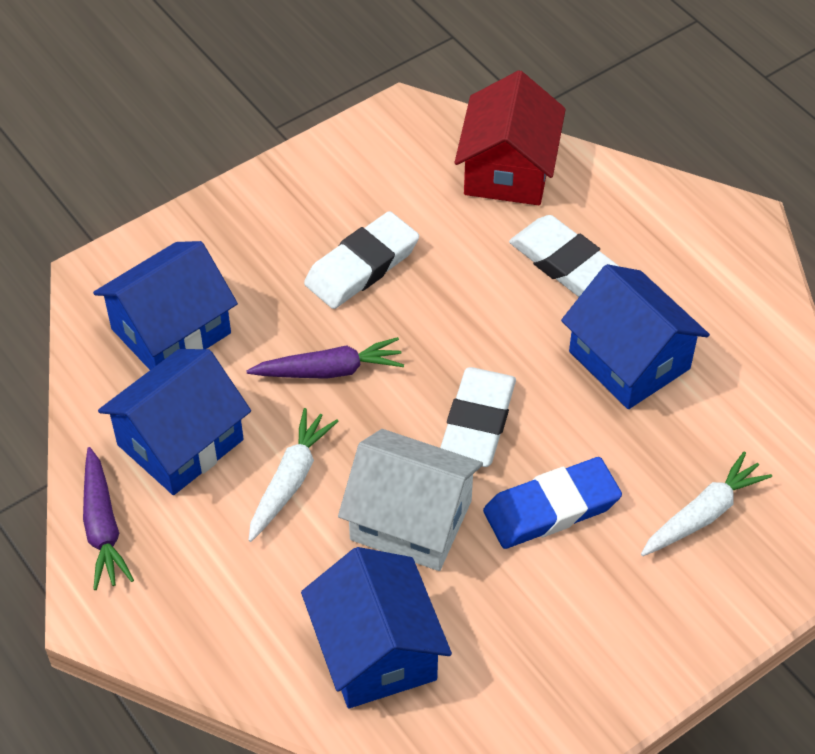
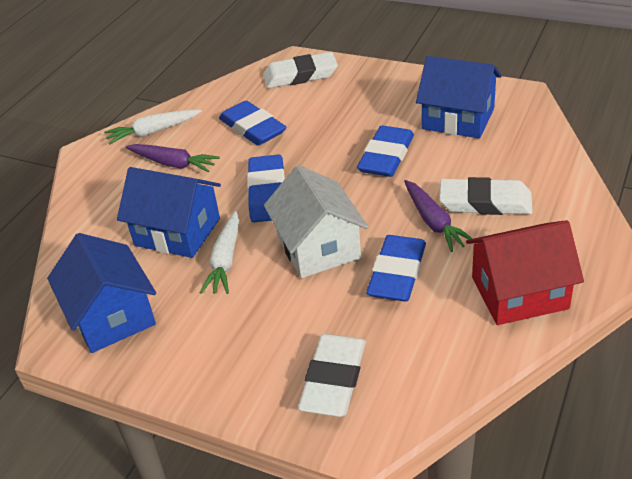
blue eraser: [483,457,622,549] = 1 -> [219,101,286,146] [247,154,285,222] [357,126,414,177] [366,235,426,302] = 4
blue house: [93,241,238,370] [98,349,251,495] [301,547,452,708] [561,264,710,409] = 4 -> [47,233,156,353] [117,167,221,258] [416,56,502,138] = 3

